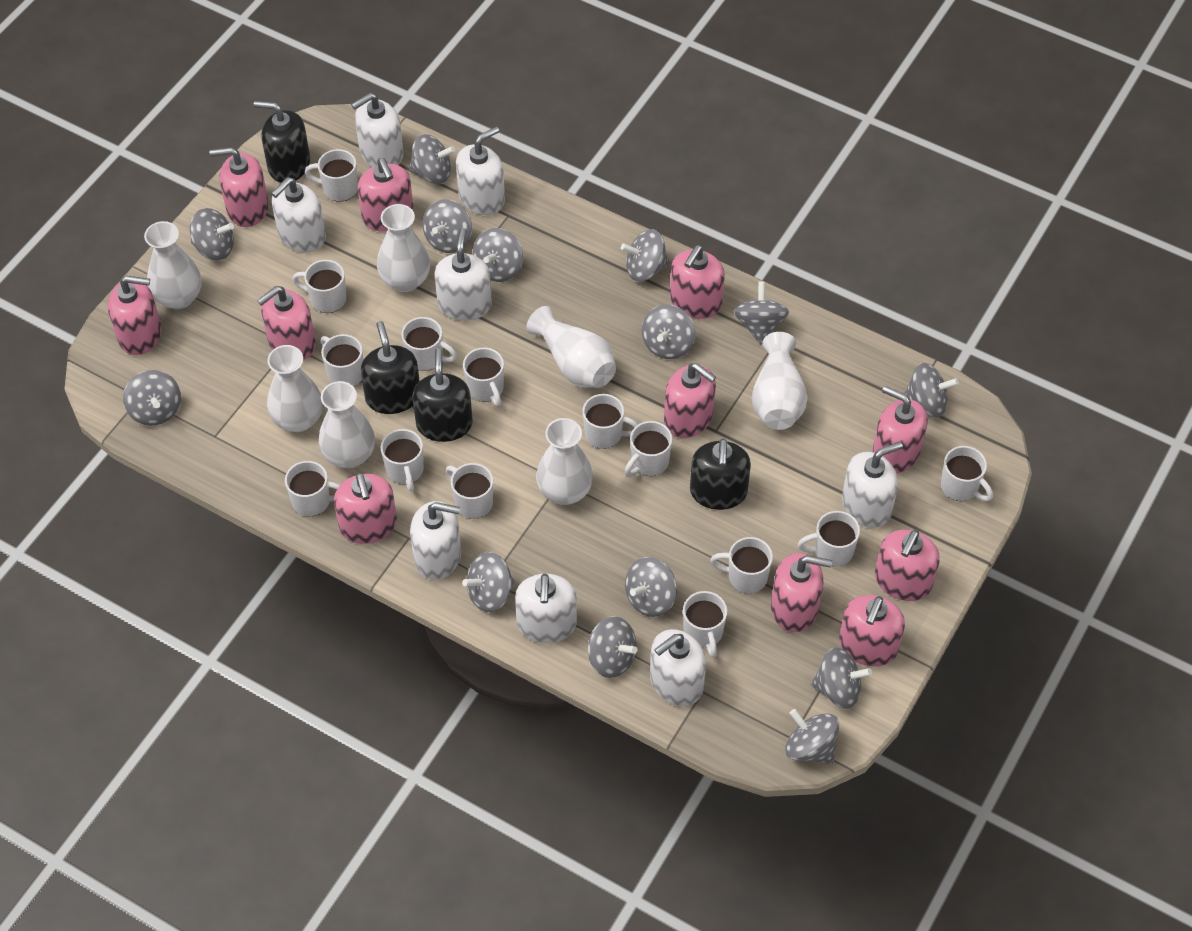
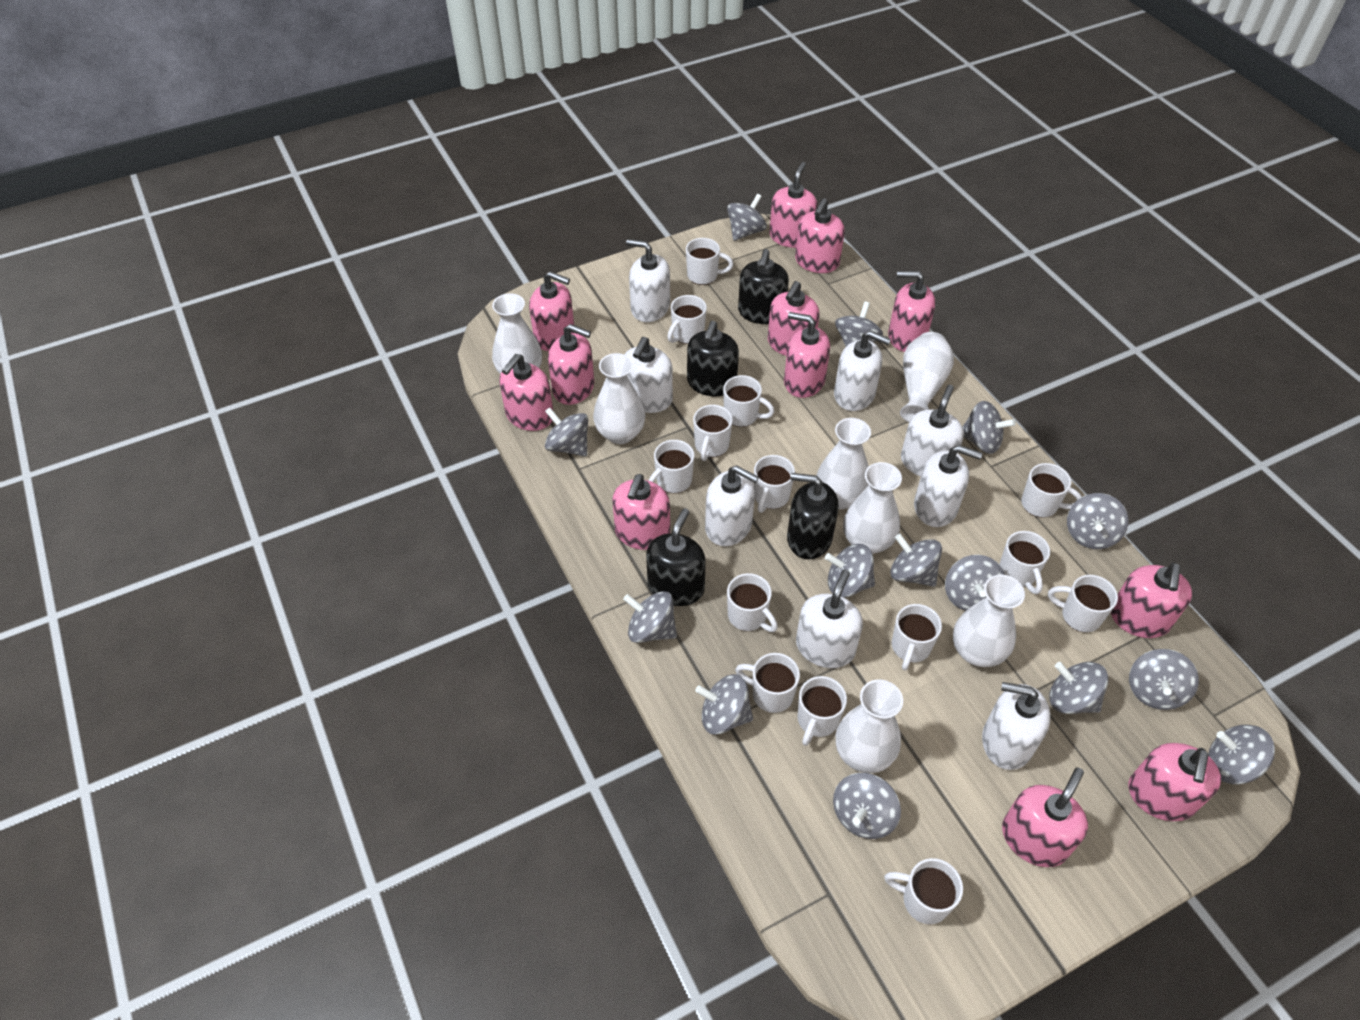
pink soap dispenser: [108,276,162,355] [209,147,269,227] [257,286,316,360] [334,473,397,544] [358,158,414,232] [664,363,716,438] [670,245,725,319] [771,553,832,632] [839,595,905,667] [872,386,928,474] [875,530,940,601] = 11 -> [500,354,553,431] [529,271,574,351] [548,324,594,405] [612,474,670,550] [768,281,819,356] [769,162,817,248] [784,312,830,398] [795,198,845,273] [888,271,935,352] [1002,768,1088,867] [1111,563,1192,638] [1129,743,1221,821] = 12

